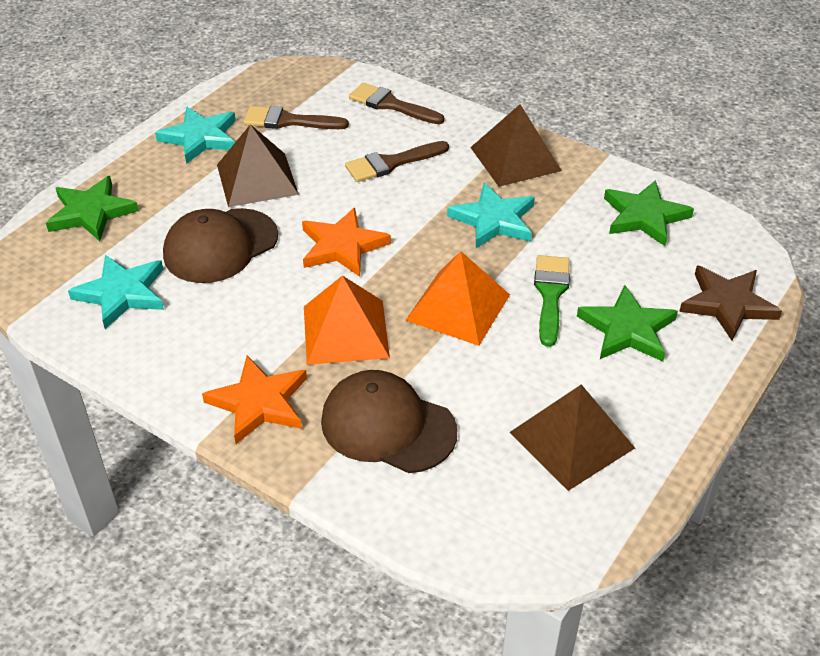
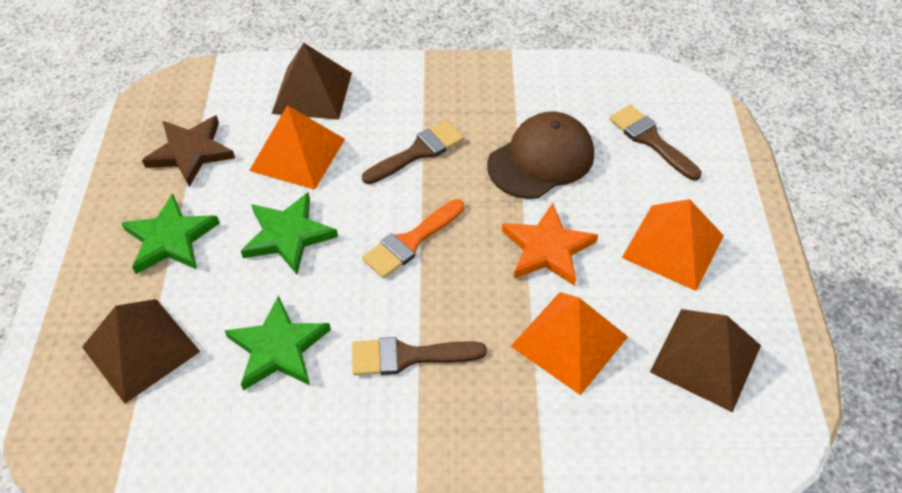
brown cap: [163,208,278,283] [321,370,457,473] = 2 -> [487,112,594,199] = 1
green brush: [534,255,570,347] = 1 -> none = 0
orange brush: none = 0 -> [362,199,464,278] = 1
orange pyramid: [304,275,390,365] [406,251,510,346] = 2 -> [249,105,345,190] [511,292,628,395] [622,199,724,291] = 3
orange star: [202,355,307,444] [302,208,391,277] = 2 -> [502,203,598,286] = 1
turquoise star: [68,255,164,329] [155,107,236,164] [447,183,535,248] = 3 -> none = 0

